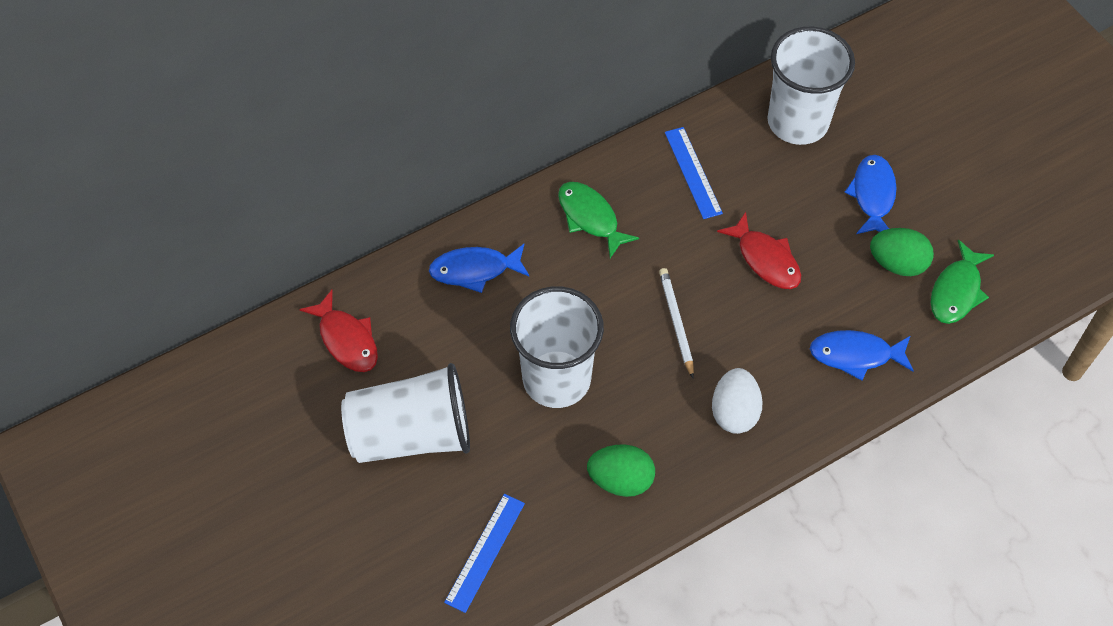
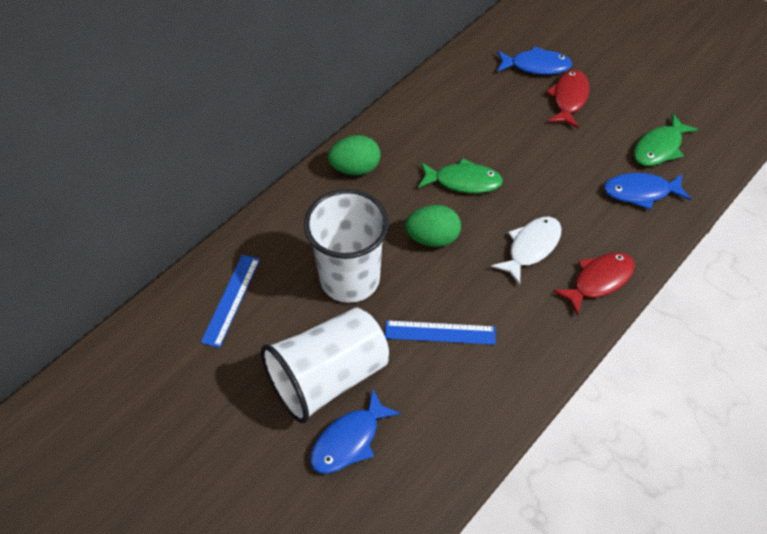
white cup: [341,363,470,463] [510,287,604,408] [767,26,855,145] = 3 -> [261,307,389,424] [304,189,389,303] = 2
white egg: [712,368,763,434] = 1 -> none = 0
white fish: none = 0 -> [491,217,562,285] = 1
white pencil: [659,268,694,378] = 1 -> none = 0

